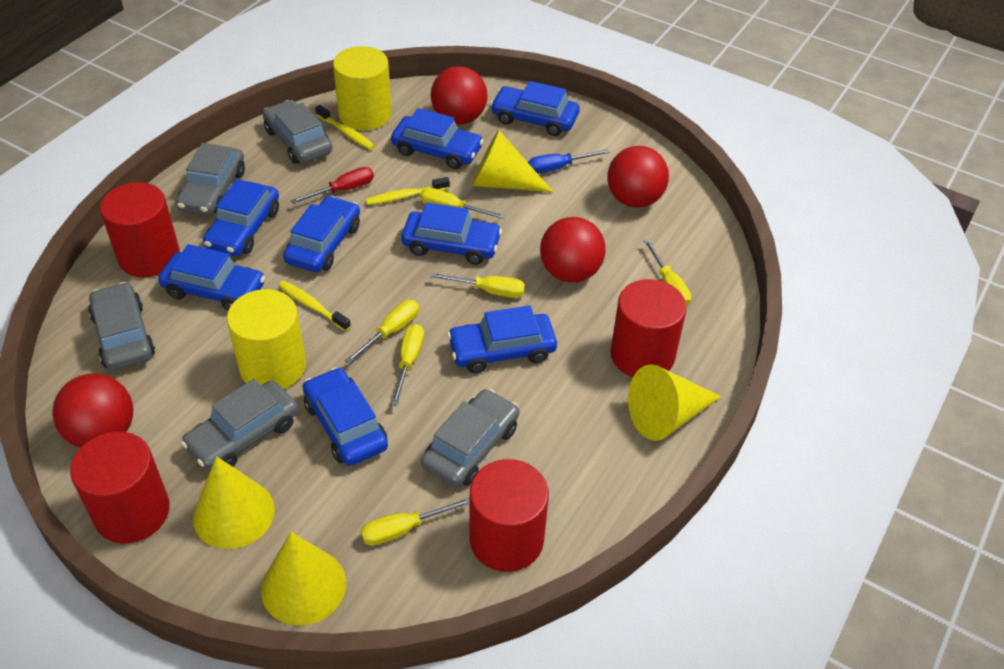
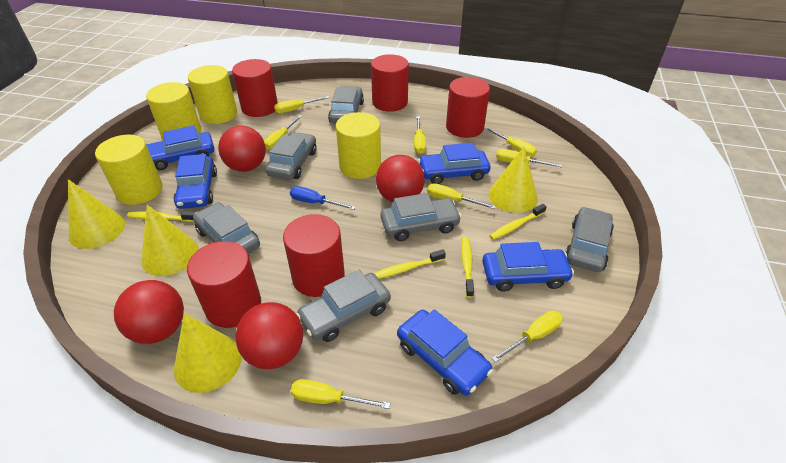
blue car: [158,244,265,311] [203,179,279,256] [283,196,360,272] [303,367,388,466] [391,108,484,169] [401,203,502,265] [447,305,557,373] [490,81,580,136] = 8 -> [146,125,214,170] [173,154,217,209] [397,309,493,396] [418,143,491,184] [482,242,574,292] = 5
grey car: [88,282,155,371] [176,143,245,215] [181,379,298,471] [263,100,332,164] [421,389,519,487] = 5 -> [193,202,260,254] [265,132,316,180] [296,270,391,342] [328,86,364,123] [380,193,462,241] [565,207,614,272] = 6
red cylinder: [70,431,170,543] [100,182,180,277] [469,459,549,572] [611,279,687,377] = 4 -> [187,241,261,328] [232,59,278,117] [283,214,345,297] [371,54,409,112] [446,77,490,138] = 5
red screwdriver: [291,167,374,204] = 1 -> none = 0
yellow cylinder: [227,289,306,389] [333,46,392,130] = 2 -> [95,135,162,205] [146,82,201,139] [188,65,237,124] [336,112,381,179] = 4
yellow screwdriver: [345,300,419,364] [361,497,470,546] [391,324,424,406] [420,188,506,219] [430,273,525,298] [643,239,691,306] = 6 -> [264,115,302,150] [274,96,330,113] [291,379,390,409] [414,116,426,154] [427,183,496,209] [484,127,537,157] [492,311,563,362] [496,149,562,168] = 8
yellow toothbrush: [278,281,351,331] [315,105,375,150] [366,177,450,205] = 3 -> [127,211,195,222] [374,249,446,279] [461,237,474,298] [489,204,547,240] = 4

